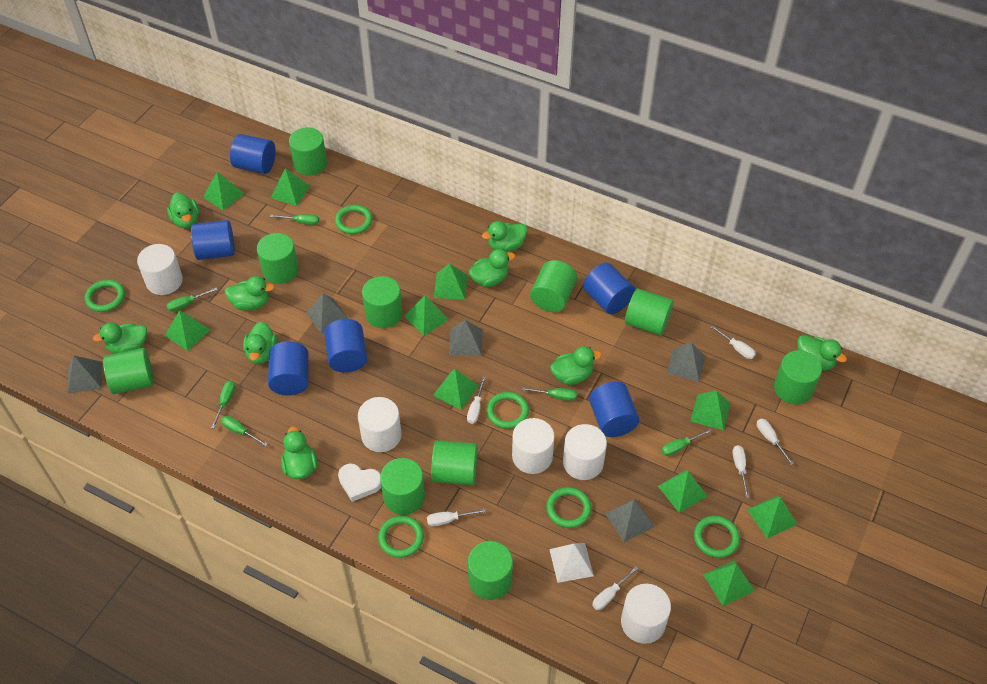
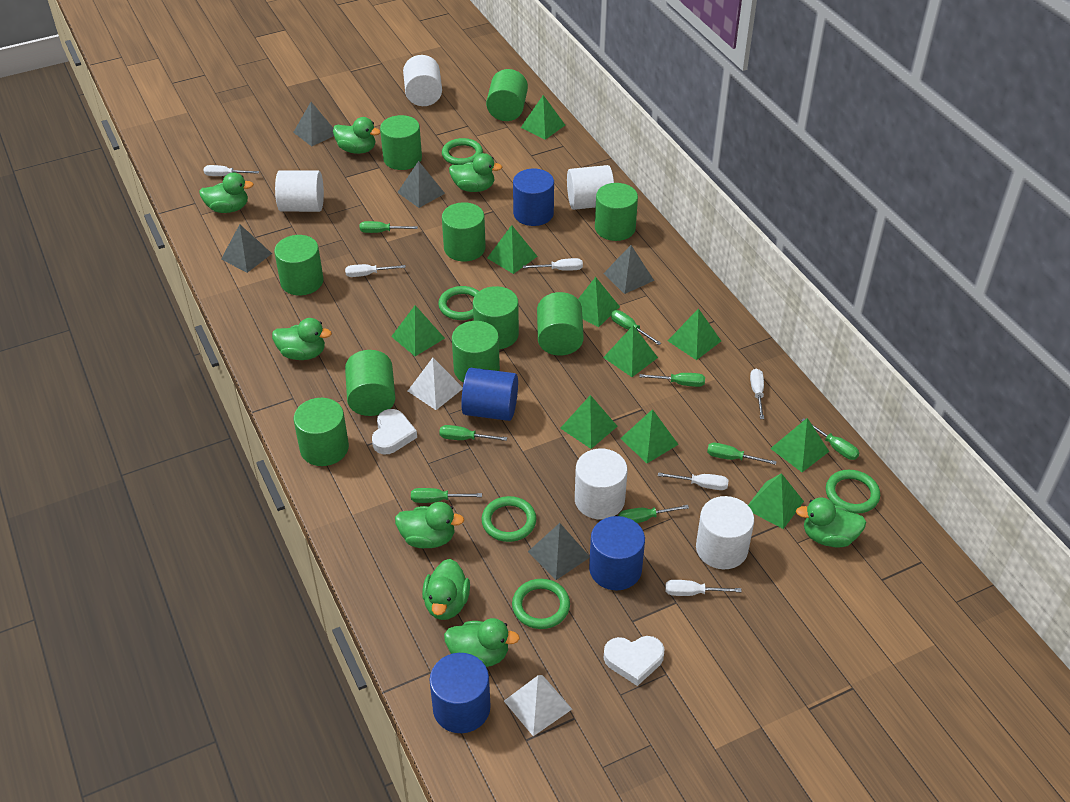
blue cylinder: [191,220,235,260] [230,134,276,174] [268,341,309,395] [324,319,368,373] [583,263,635,314] [589,381,640,437] = 6 -> [429,653,491,733] [461,368,518,421] [513,169,554,226] [589,516,645,590] = 4
green duck: [93,322,147,354] [167,193,199,229] [225,276,274,311] [243,322,277,364] [281,426,317,479] [469,249,515,287] [482,221,527,252] [550,346,602,385] [797,335,847,371] = 9 -> [199,172,254,213] [272,318,332,360] [333,117,380,154] [395,502,464,548] [422,559,470,620] [444,618,520,667] [449,153,502,192] [796,497,866,548] = 8
green ring: [85,280,125,312] [335,205,372,234] [378,515,424,558] [486,392,529,429] [546,487,591,528] [694,515,740,558] = 6 -> [438,286,479,320] [442,138,483,165] [481,496,537,542] [512,579,570,629] [826,470,880,514] = 5
green screwdriver: [166,288,218,312] [211,381,235,429] [221,416,267,447] [270,214,319,225] [522,387,577,401] [661,429,712,456] = 6 -> [359,221,418,233] [411,488,482,503] [439,425,507,441] [611,310,661,345] [618,505,689,523] [639,373,705,387] [707,443,777,465] [801,418,859,460] = 8
white heart: [338,463,381,502] = 1 -> [372,409,417,454] [604,636,664,686] = 2
white pyramid: [549,543,594,583] = 1 -> [408,358,463,410] [504,675,572,736] = 2

